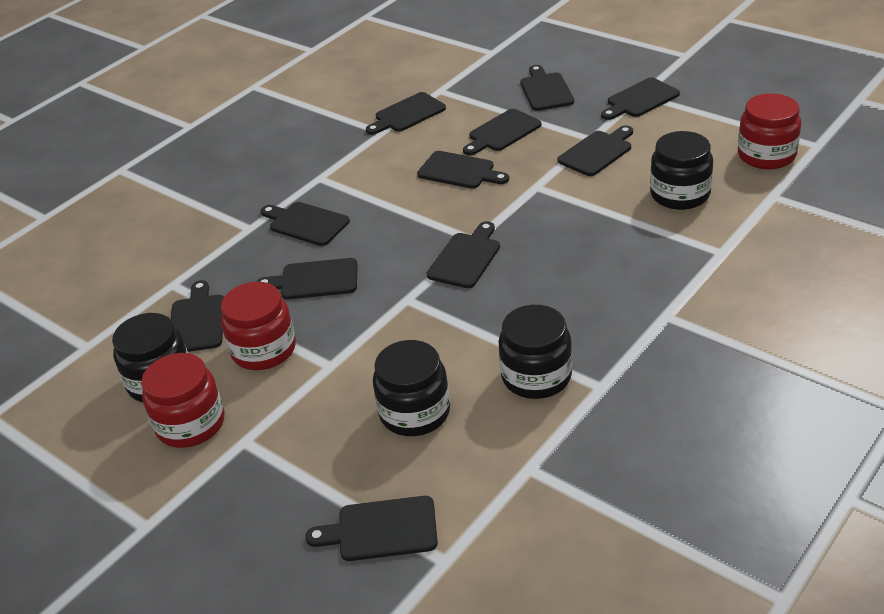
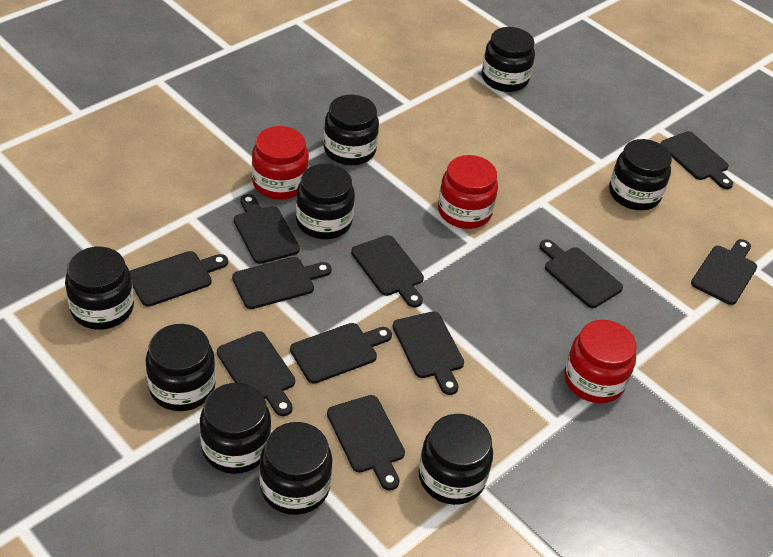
black jar: [112,313,188,402] [373,340,450,436] [499,305,572,399] [650,131,713,210] = 4 -> [65,247,134,330] [146,324,216,411] [200,383,271,474] [259,422,332,515] [296,164,355,239] [324,95,379,166] [419,414,493,505] [482,27,535,92] [609,139,672,210] = 9

